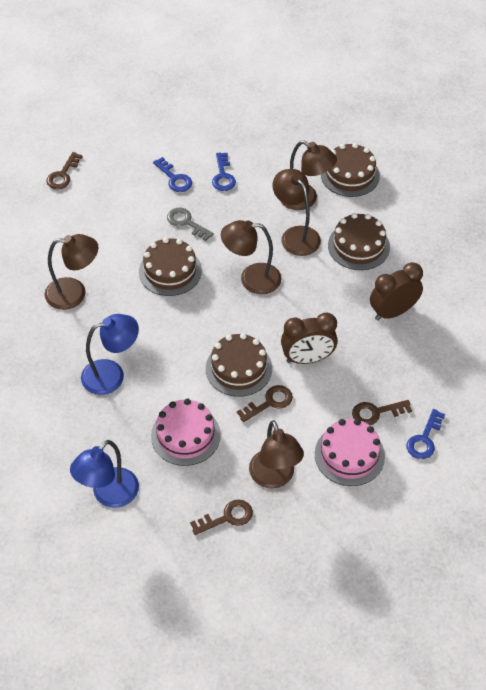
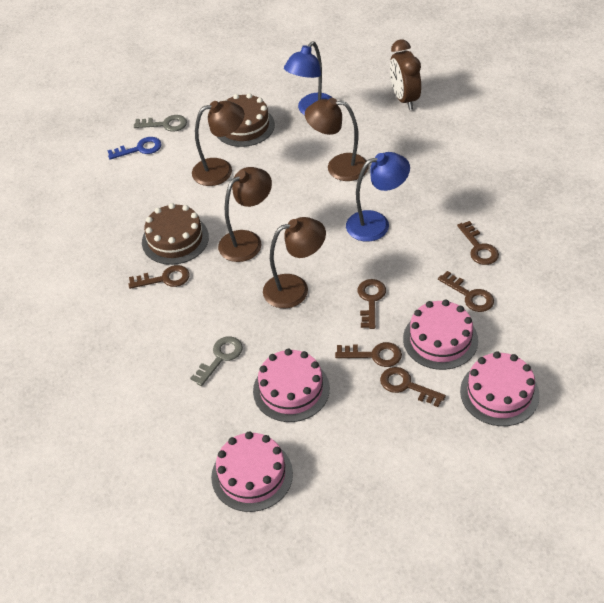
blue key: [153,157,192,192] [212,153,236,191] [407,409,445,459] = 3 -> [107,137,162,160] = 1
brown cake: [139,237,202,296] [206,333,272,397] [321,143,380,197] [328,213,390,270] = 4 -> [142,203,209,265] [217,93,275,147] = 2
brown clock: [281,313,338,364] [370,262,423,320] = 2 -> [390,40,421,110] = 1
brown key: [46,152,83,189] [190,499,253,535] [237,385,293,422] [352,400,412,425] = 4 -> [129,265,190,289] [335,342,402,367] [358,279,386,329] [380,367,446,407] [438,271,494,312] [457,221,499,265] = 6
brown lamp: [45,234,98,310] [221,220,281,294] [249,420,304,488] [272,169,321,256] [280,140,337,210] = 5 -> [192,101,244,186] [218,167,272,262] [263,217,326,308] [305,98,369,181] = 4
grey key: [167,208,214,241] = 1 -> [134,115,187,132] [190,336,243,386] = 2
pink cake: [151,399,221,466] [315,419,385,486] = 2 -> [211,432,293,512] [253,349,330,422] [403,300,478,370] [460,351,540,426] = 4

